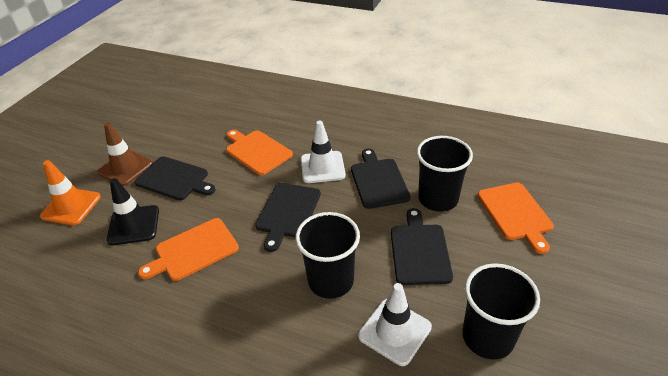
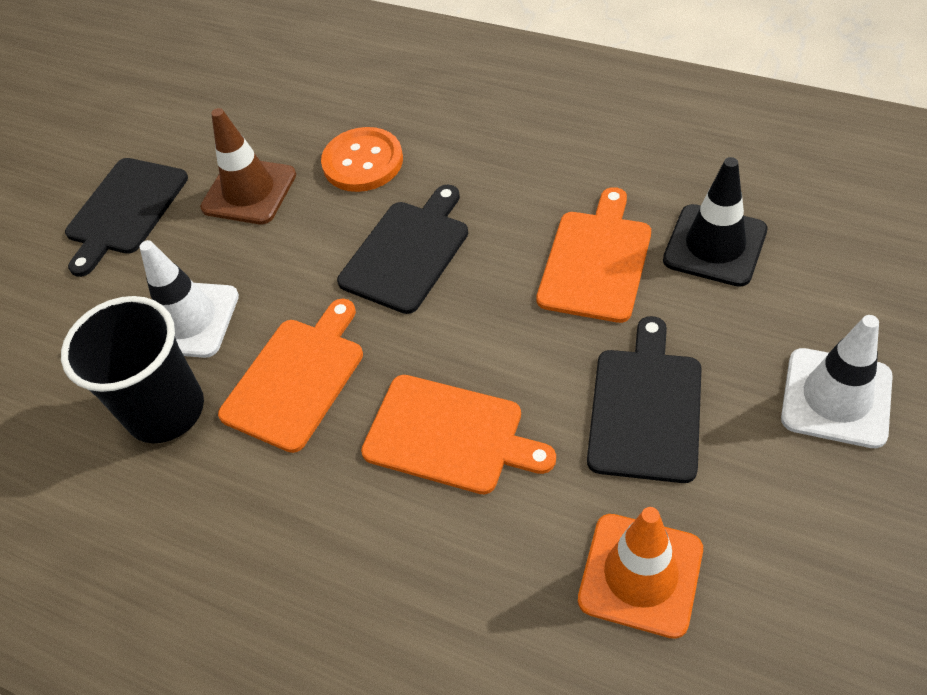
black cup: [296,212,360,299] [417,136,473,212] [462,263,540,359] = 3 -> [61,296,204,443] = 1
black cutting board: [134,156,215,200] [255,183,321,252] [351,149,411,209] [391,208,453,285] = 4 -> [65,158,188,277] [337,184,468,314] [587,316,702,483] = 3
orange button: none = 0 -> [321,127,403,192] = 1

